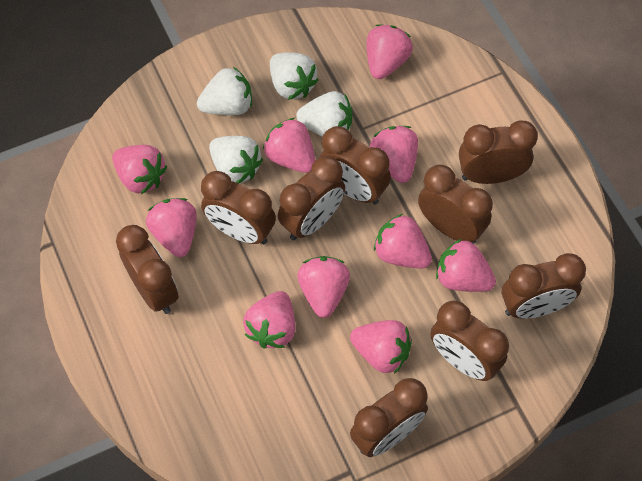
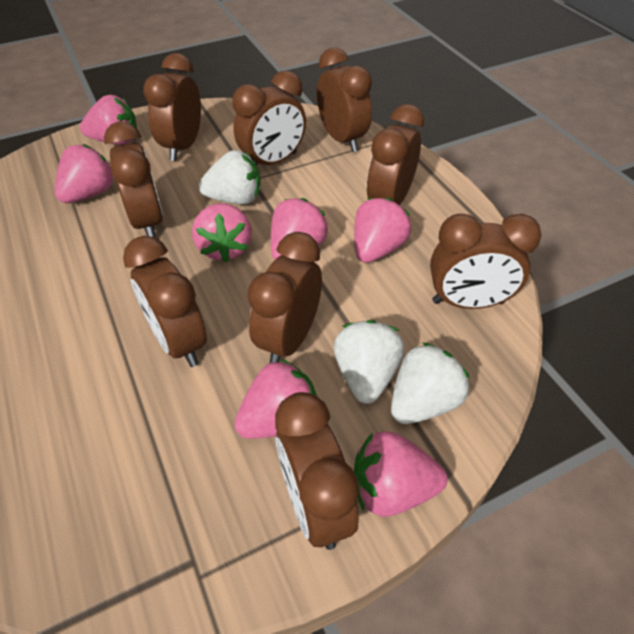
pink strawberry: [112,145,167,194] [146,198,197,257] [243,291,295,348] [263,118,316,173] [298,256,350,318] [350,320,412,374] [367,24,413,79] [370,126,418,183] [374,214,432,268] [436,239,496,292] = 10 -> [55,144,113,203] [80,95,137,145] [192,203,252,263] [234,359,317,439] [271,198,328,260] [354,198,411,263] [354,431,448,517] = 7
white strawberry: [197,67,252,115] [209,136,263,184] [270,52,319,100] [296,91,352,137] = 4 -> [199,150,261,205] [334,320,404,404] [391,342,470,424] = 3

